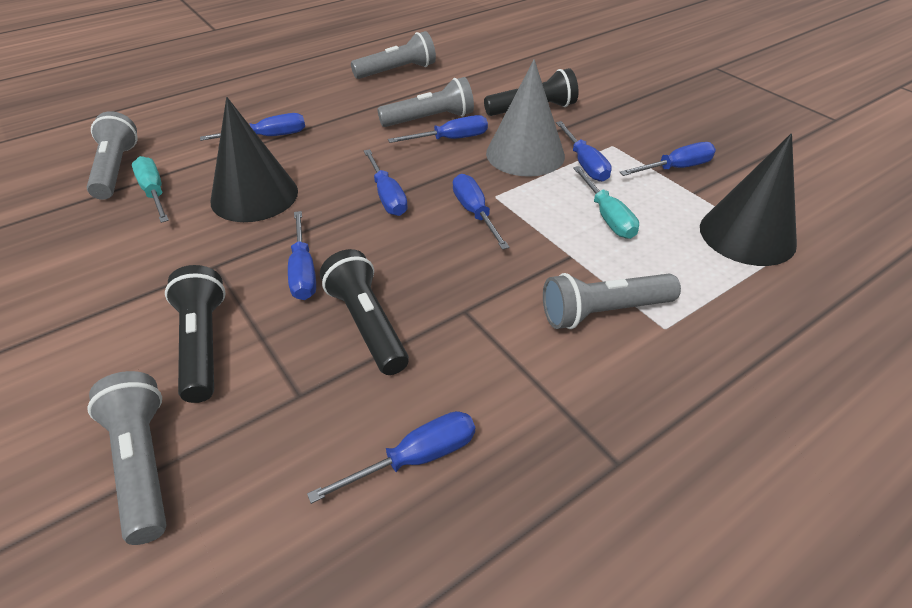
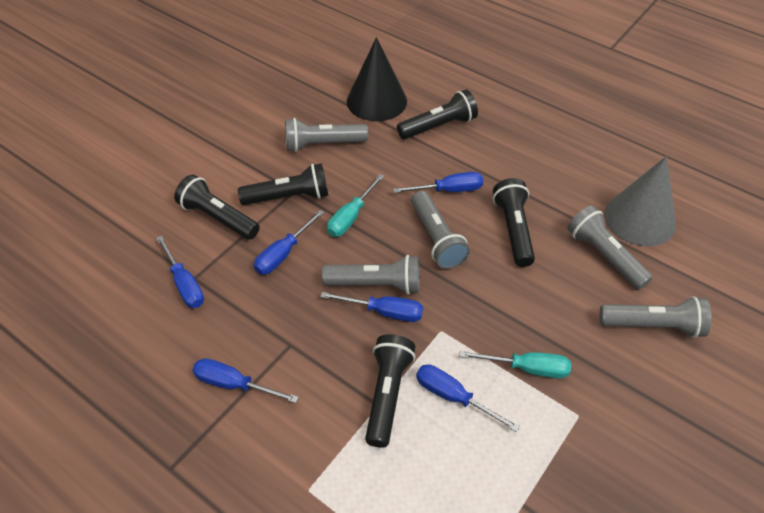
black cone: [210,97,298,222] [700,133,797,266] = 2 -> [347,37,407,121] = 1
black flashlight: [165,265,226,403] [320,249,409,375] [484,68,578,116] = 3 -> [174,175,260,240] [238,163,328,205] [365,334,416,448] [397,89,478,139] [493,178,535,267] = 5
blue screwdriver: [200,113,305,141] [288,211,316,300] [307,411,475,504] [364,149,408,216] [388,115,488,143] [453,174,510,250] [556,121,612,182] [619,142,716,176] = 8 -> [156,236,204,308] [192,358,299,403] [254,210,324,275] [320,292,423,322] [393,172,483,193] [416,364,520,432] = 6

